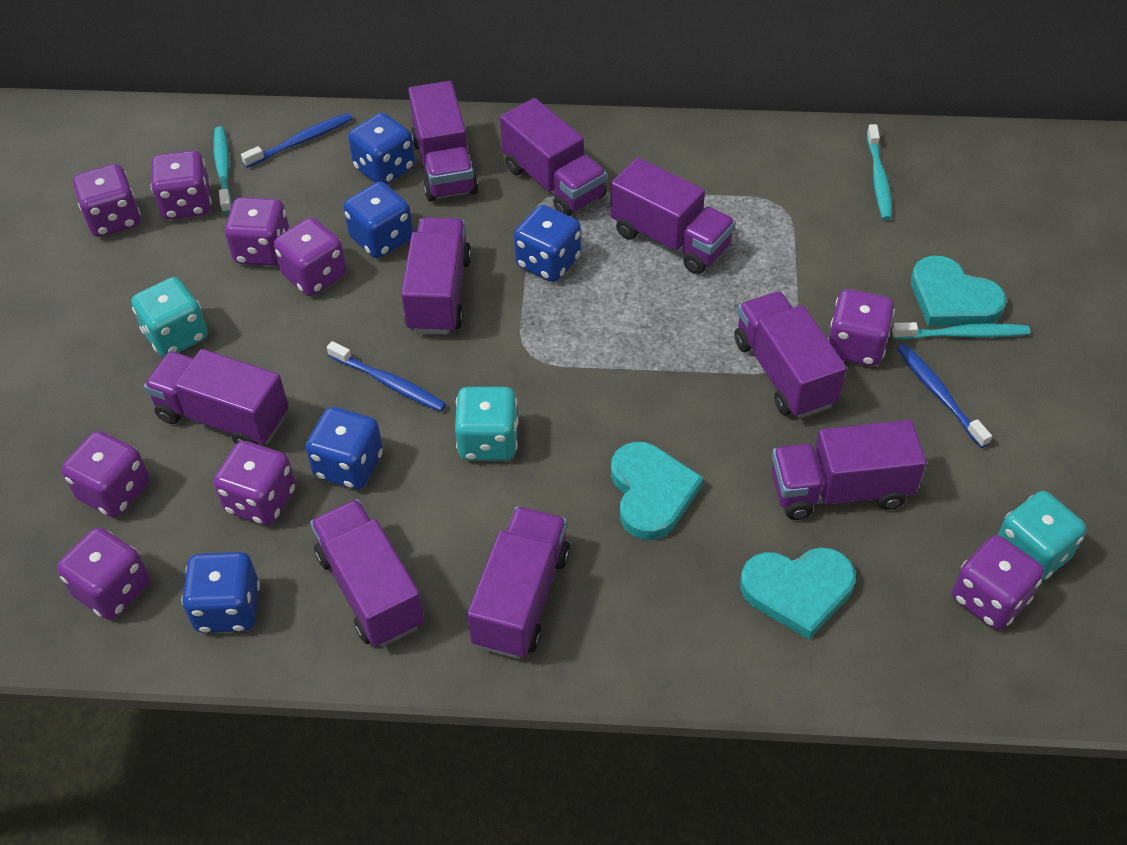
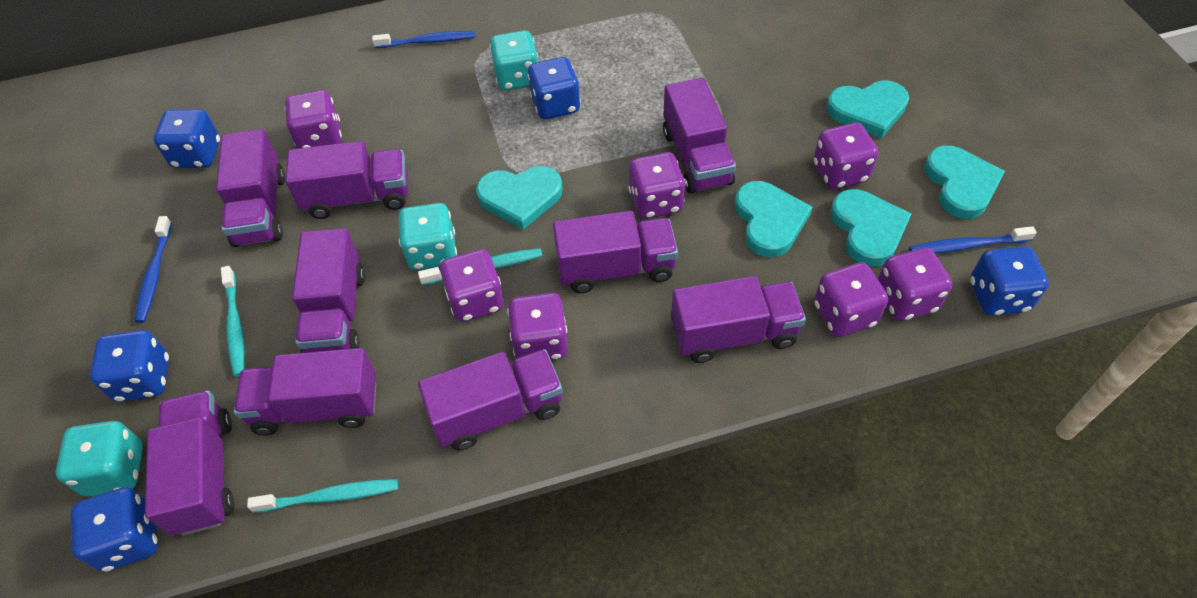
purple dice: [57,527,150,620] [61,431,150,517] [73,164,141,237] [150,150,212,220] [214,441,296,525] [225,197,290,266] [274,218,347,296] [828,289,895,366] [952,535,1044,630] = 9 -> [285,90,342,149] [439,249,504,322] [507,293,568,360] [628,152,686,219] [813,123,878,189] [814,262,888,337] [878,248,952,321] = 7
turquoise heart: [611,442,703,540] [740,547,855,640] [911,256,1006,326] = 3 -> [476,166,563,230] [735,181,812,257] [826,80,909,138] [830,189,911,266] [924,145,1005,219] = 5

